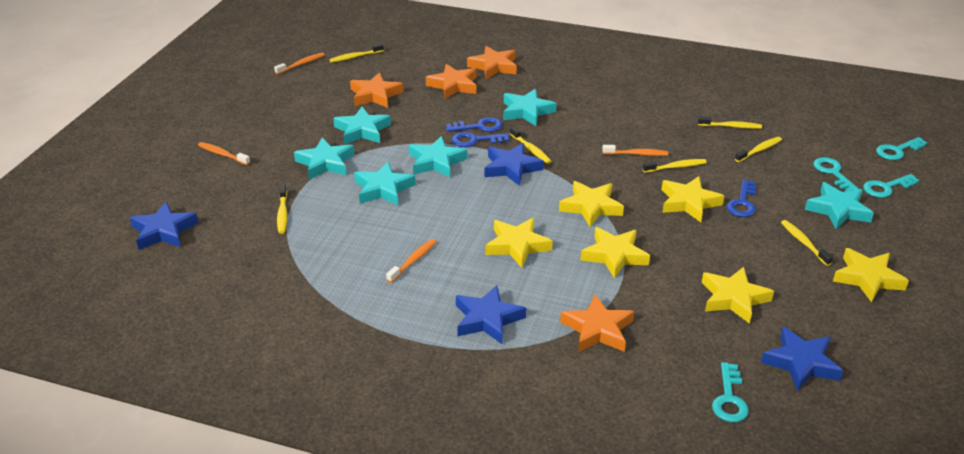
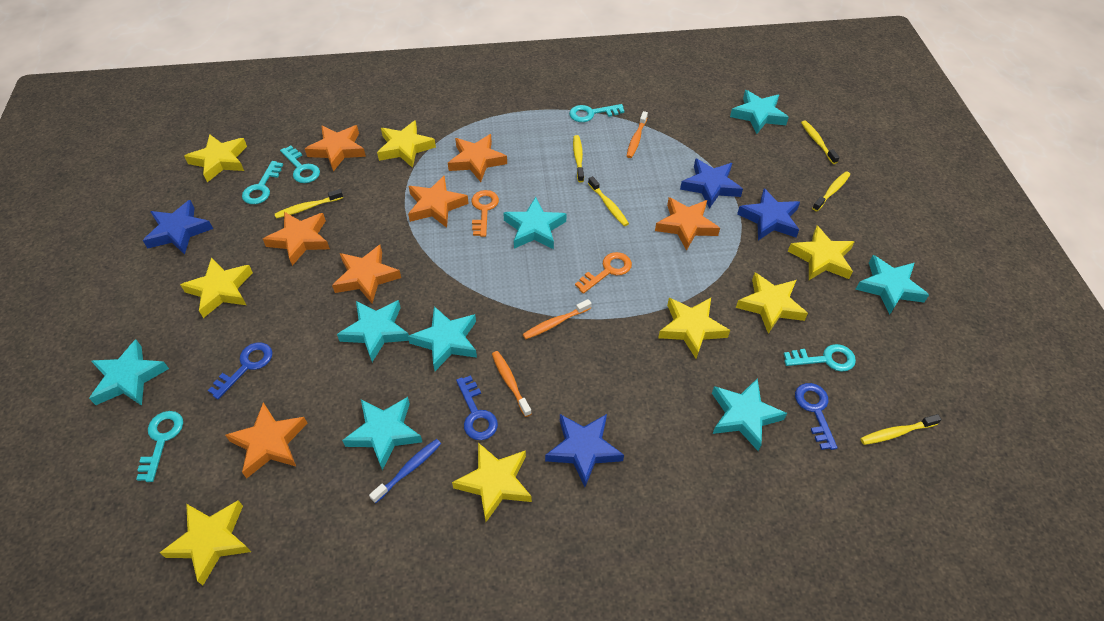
blue toothbrush: none = 0 -> [369,439,441,503] = 1
orange key: none = 0 -> [471,190,499,237] [575,252,632,294] = 2
orange star: [350,72,404,108] [426,64,476,99] [467,46,517,79] [560,294,634,352] = 4 -> [225,402,308,478] [263,212,330,266] [305,125,366,172] [332,245,401,303] [408,176,469,228] [448,134,507,182] [655,197,720,251] = 7
orange toothbrush: [198,142,250,165] [274,53,325,74] [386,239,436,283] [602,145,668,156] = 4 -> [492,351,532,417] [523,299,592,339] [627,111,648,158] = 3
turquoise key: [712,362,749,422] [813,157,859,191] [863,174,919,198] [876,137,927,160] = 4 -> [136,411,183,482] [242,161,283,204] [280,146,320,183] [569,104,624,122] [784,344,856,372] = 5
turquoise star: [294,138,354,179] [333,107,391,145] [354,162,416,205] [409,136,467,178] [503,89,557,126] [805,182,874,229] = 6 -> [89,339,169,406] [337,300,409,362] [342,397,422,470] [408,306,477,371] [503,197,567,249] [712,378,787,451] [730,90,789,134] [856,255,929,314] = 8
yellow star: [485,218,553,268] [559,181,624,227] [581,227,650,279] [662,176,724,222] [702,267,774,324] [833,248,909,303] = 6 -> [160,500,251,586] [180,257,253,318] [184,134,247,182] [377,120,436,168] [452,443,532,522] [658,298,730,359] [736,272,808,334] [788,225,855,280] = 8
yellow toothbrush: [277,185,287,234] [329,43,384,63] [510,127,552,164] [643,159,707,173] [698,116,762,129] [735,137,782,162] [781,220,833,266] = 7 -> [275,189,343,218] [573,135,584,182] [588,176,629,226] [801,120,840,164] [812,171,850,211] [860,414,942,445] = 6

